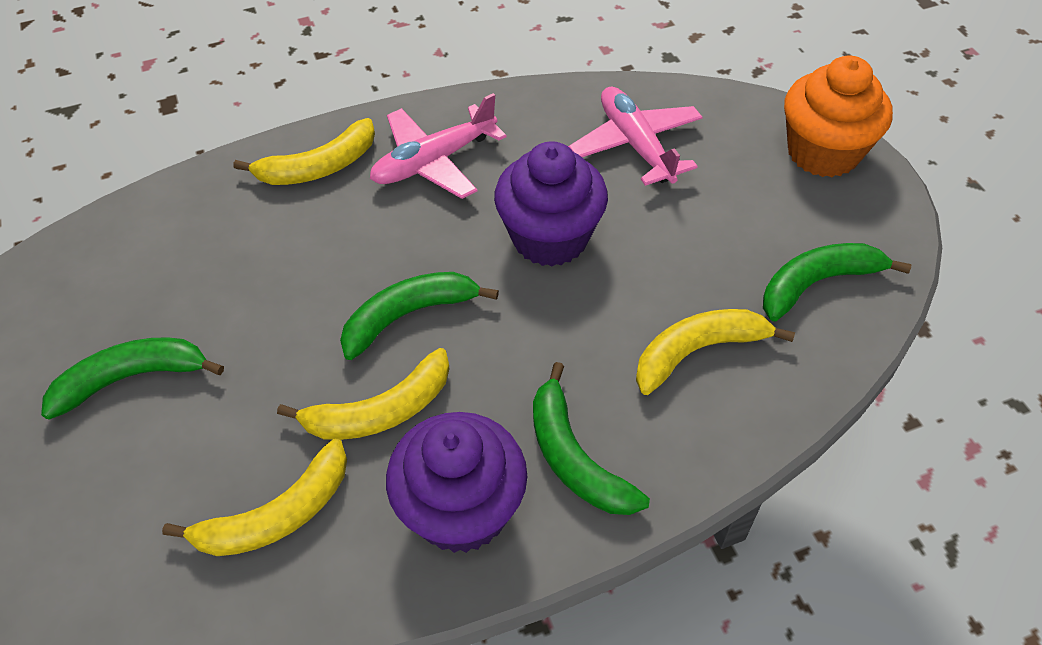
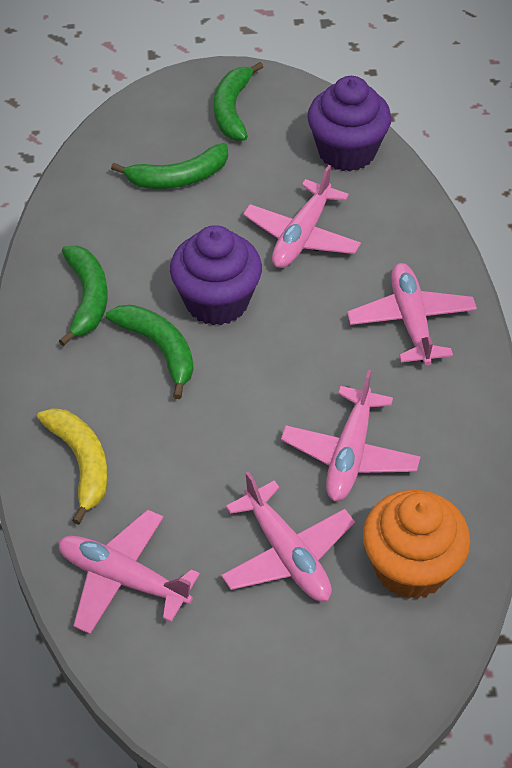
pink plane: [370,93,507,199] [568,86,703,186] = 2 -> [58,510,200,634] [221,471,355,601] [243,165,361,268] [281,370,421,501] [347,263,477,366] = 5
yellow banana: [162,438,347,556] [233,118,375,185] [277,348,450,440] [636,309,795,395] = 4 -> [37,408,108,525] = 1

